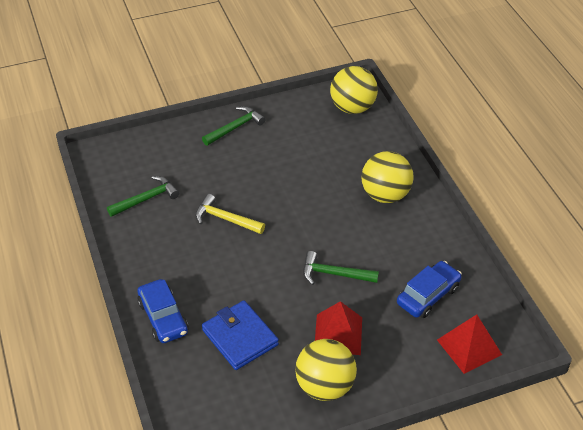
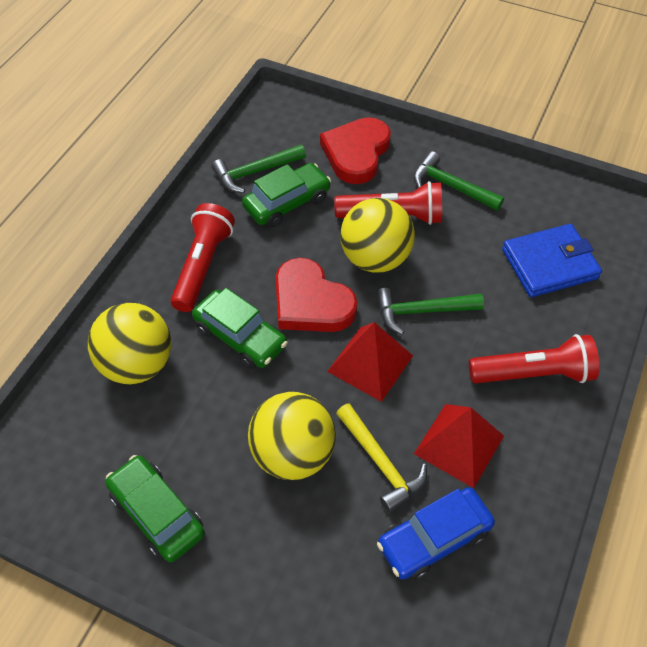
blue car: [137,279,188,343] [397,261,462,318] = 2 -> [377,487,495,581] = 1
green car: none = 0 -> [106,455,205,562] [192,288,288,369] [242,163,331,228] = 3
red flashlight: none = 0 -> [170,203,235,312] [334,181,442,225] [469,334,599,383] = 3
red heart: none = 0 -> [276,258,357,332] [320,117,391,184] = 2

